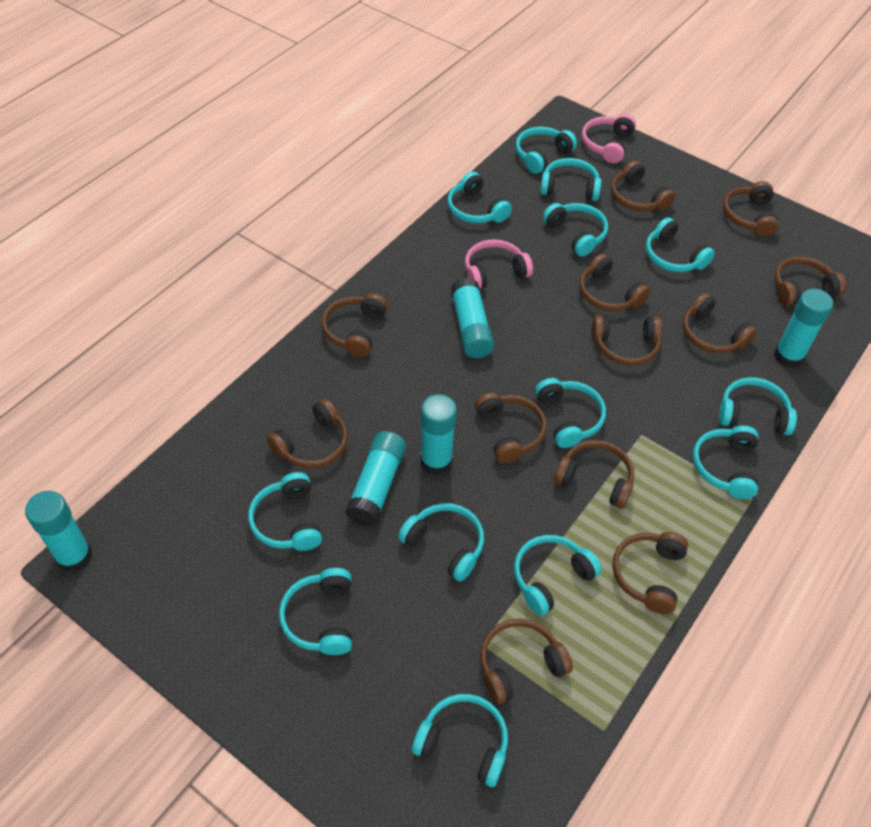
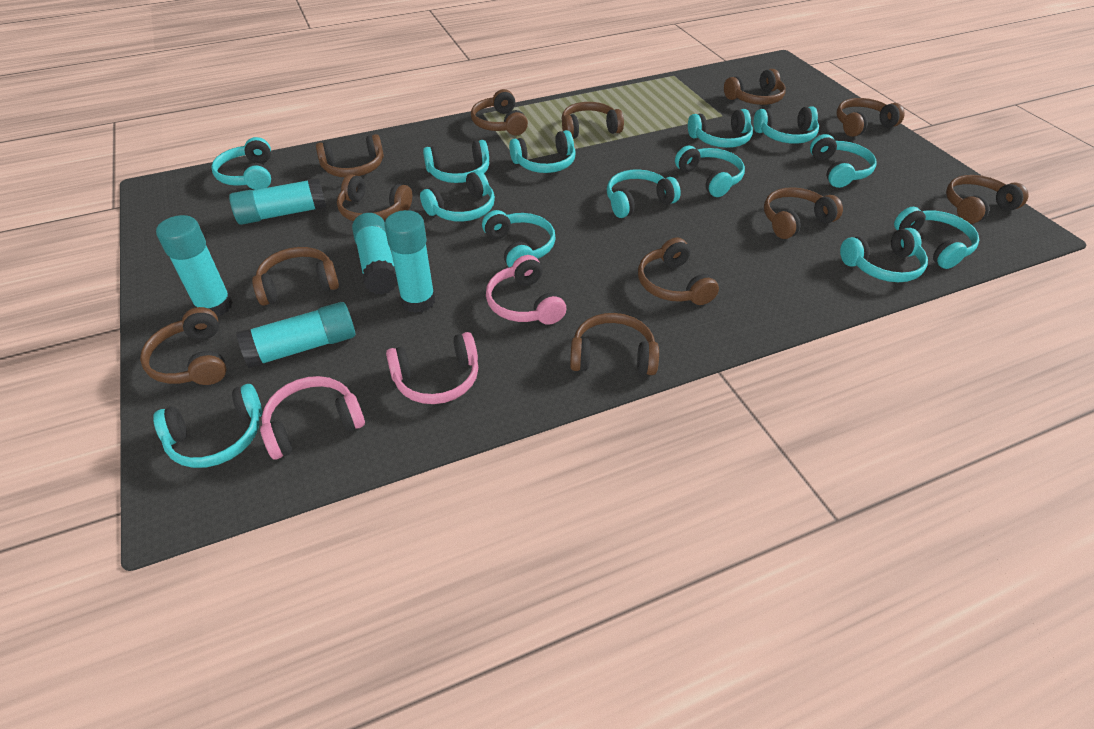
pink headphones: [465,239,533,289] [582,114,636,163] = 2 -> [260,376,365,459] [386,332,478,404] [486,255,566,325] = 3

